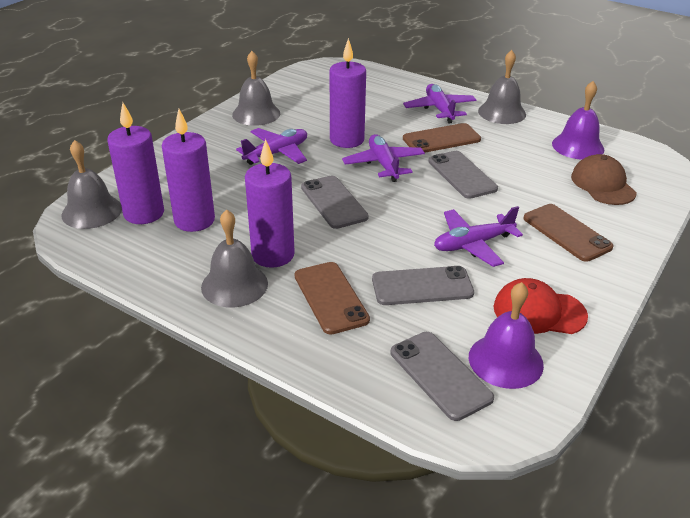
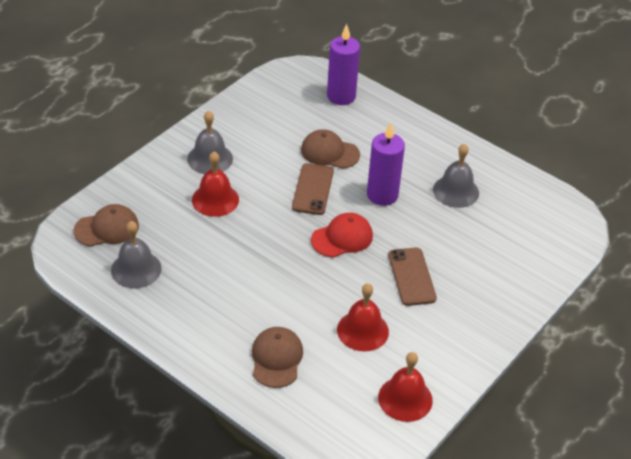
brown cap: [571,154,637,205] = 1 -> [73,204,139,246] [252,327,303,388] [301,129,360,169] = 3
brown phone: [295,262,370,335] [403,123,481,153] [523,204,614,262] = 3 -> [292,163,334,215] [388,247,437,306] = 2
grey bell: [61,140,122,229] [201,209,268,307] [232,51,280,126] [478,50,526,124] = 4 -> [111,221,162,288] [187,111,233,174] [433,144,479,208] = 3
grey phone: [301,176,369,229] [372,266,474,305] [391,332,494,421] [428,151,498,199] = 4 -> none = 0
purple bell: [469,282,544,389] [552,81,605,160] = 2 -> none = 0
purple candle: [107,102,164,224] [162,109,215,232] [245,139,295,268] [330,38,366,148] = 4 -> [327,24,360,105] [367,122,405,206] = 2
purple plane: [236,128,307,165] [342,134,425,182] [403,84,476,123] [434,206,523,267] = 4 -> none = 0
red bell: none = 0 -> [192,152,239,217] [337,283,389,352] [378,352,433,422] = 3

